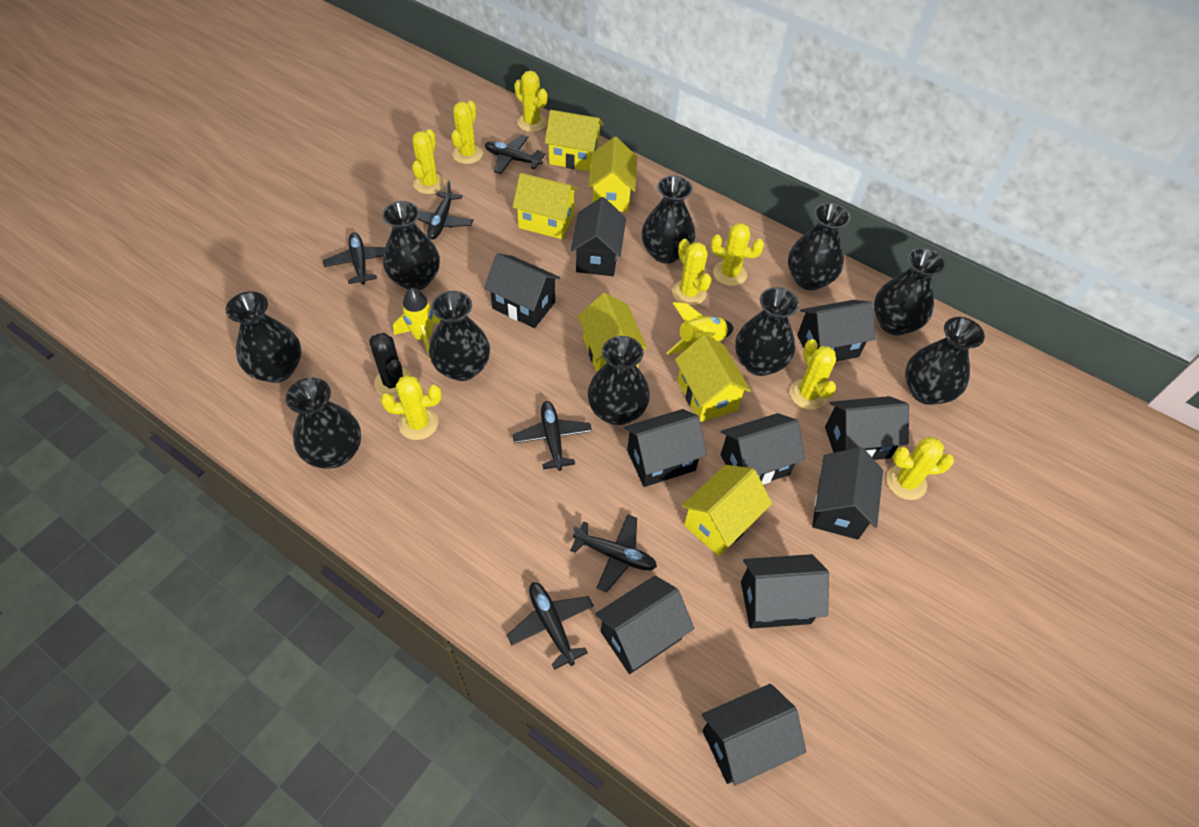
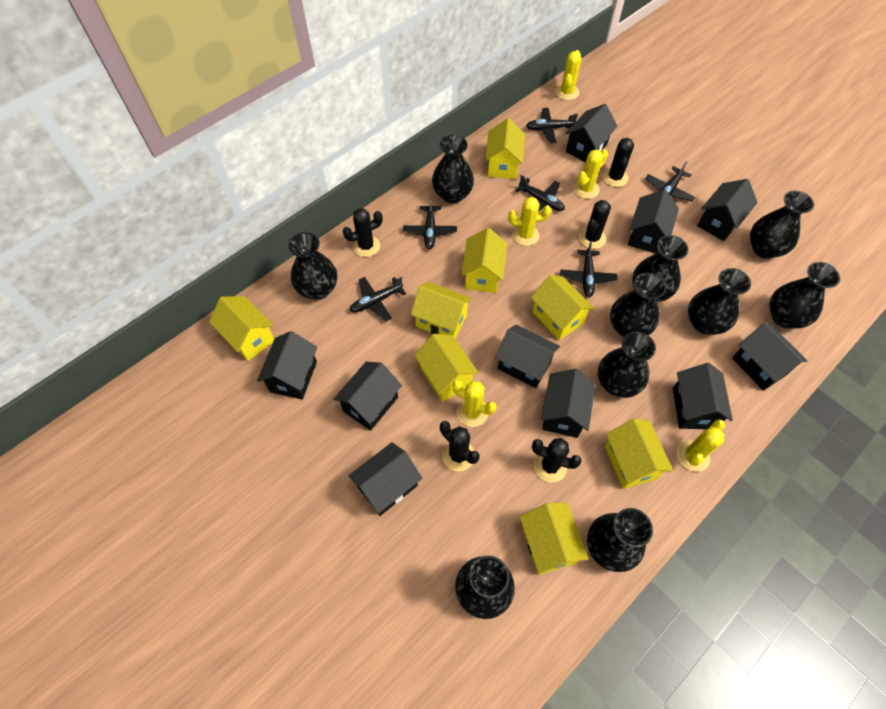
black cactus: [369,333,412,398] = 1 -> [343,208,383,257] [440,421,480,471] [532,438,582,482] [579,200,611,249] [602,138,634,187] = 5
yellow cactus: [381,375,441,440] [412,129,445,194] [451,101,483,164] [514,71,548,132] [672,239,712,306] [711,223,764,286] [790,339,836,410] [886,437,954,500] = 8 -> [452,380,496,427] [508,197,551,246] [556,50,581,100] [573,149,608,199] [677,420,725,472] = 5
yellow house: [512,173,579,239] [545,110,603,171] [578,293,647,372] [588,137,637,212] [675,335,751,422] [681,465,772,556] = 6 -> [209,296,274,361] [411,282,472,338] [414,334,479,402] [461,228,508,293] [485,118,525,179] [520,503,589,575] [531,274,595,340] [605,418,673,489] = 8
yellow rocket: [393,288,441,360] [666,302,734,355] = 2 -> none = 0

